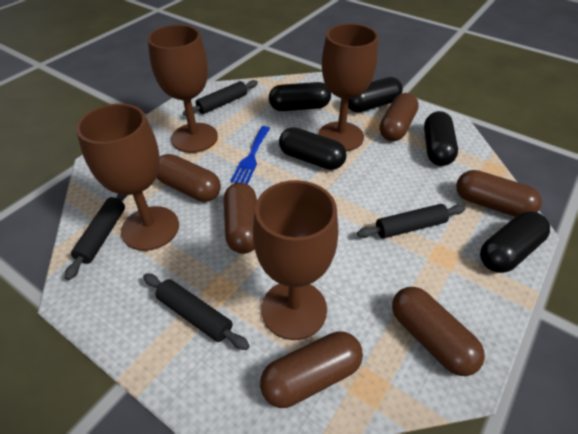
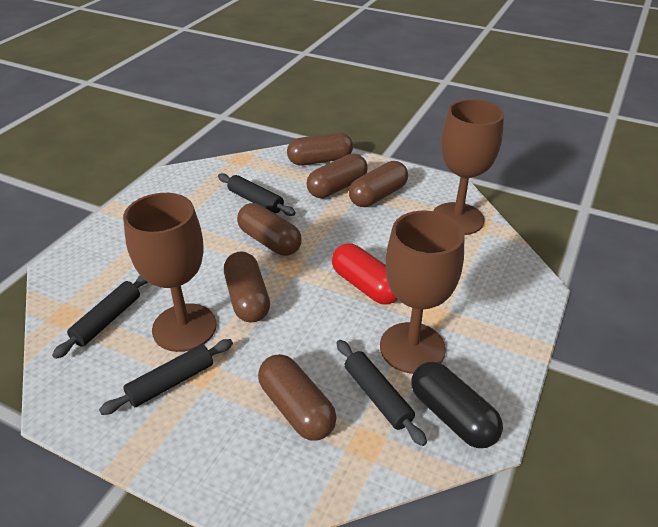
black capsule: [269,82,331,111] [279,127,347,170] [348,77,403,112] [424,111,458,166] [480,212,550,273] = 5 -> [411,362,503,448] = 1
blue fork: [230,126,270,184] = 1 -> none = 0
brown goblet: [76,104,179,251] [147,25,218,153] [253,180,338,340] [318,24,378,151] = 4 -> [123,193,217,352] [380,210,465,374] [433,99,504,235] = 3
red capsule: none = 0 -> [332,243,398,305] = 1

